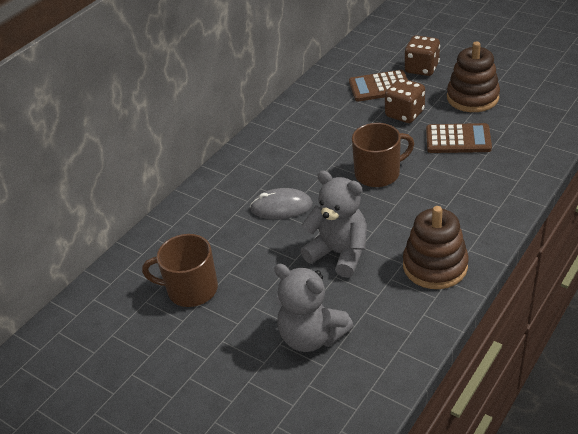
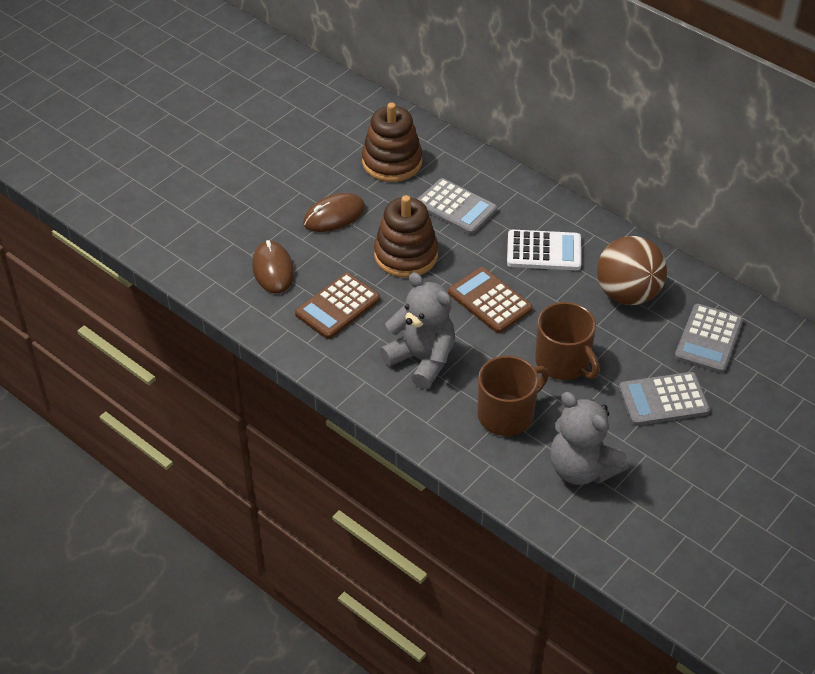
brown ball: none = 0 -> [597,236,667,305] = 1
brown dice: [385,78,425,123] [404,35,440,76] = 2 -> none = 0
brown mouse: none = 0 -> [252,240,294,294] [303,193,365,232] = 2
grey calculator: none = 0 -> [417,178,497,235] [619,372,710,426] [675,304,743,373] = 3
grey mouse: [250,188,313,219] = 1 -> none = 0
white calculator: none = 0 -> [507,230,581,270] = 1

